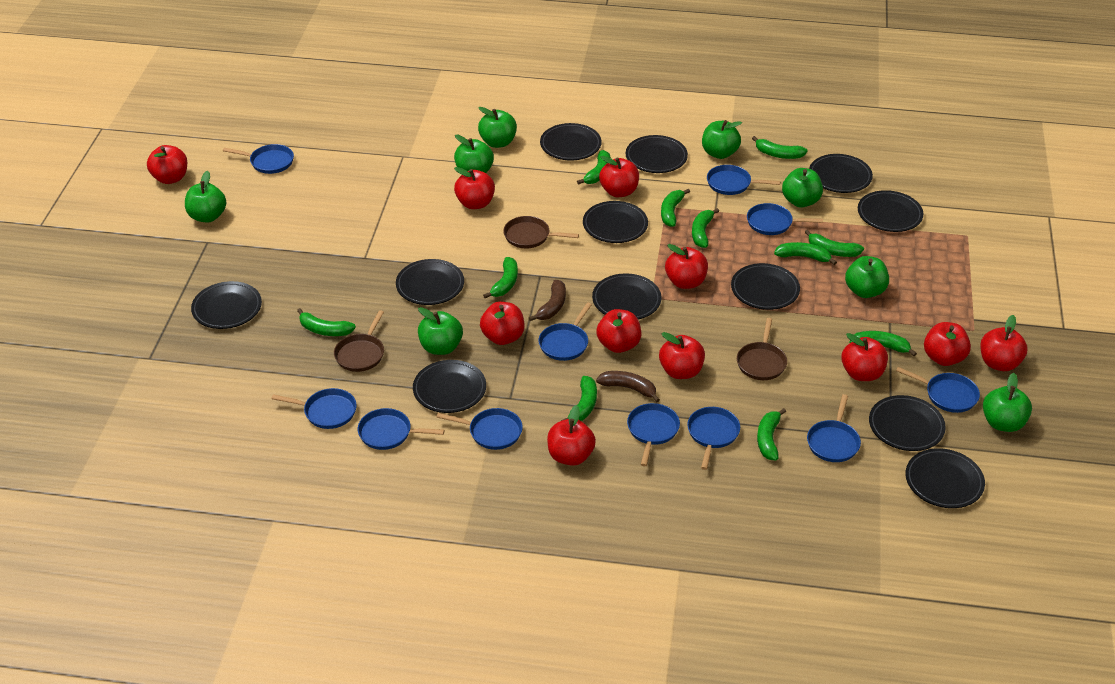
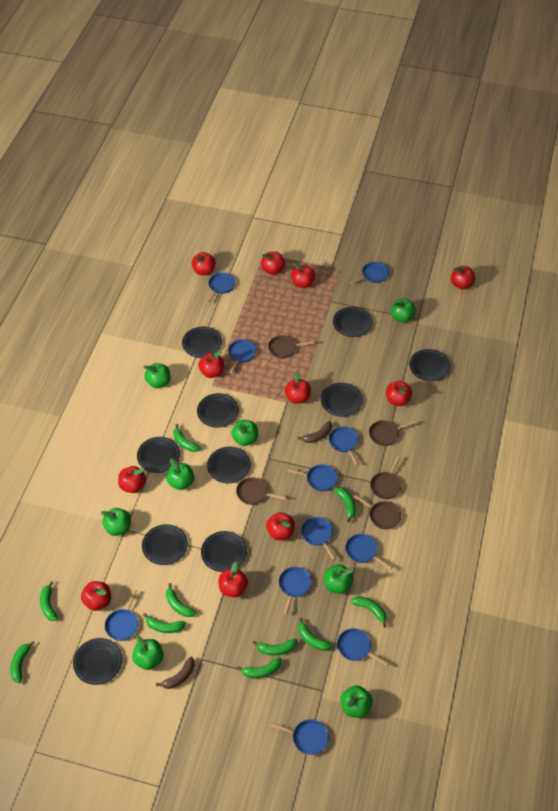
black plate: [191,281,262,329] [396,259,464,305] [413,360,486,413] [540,123,602,160] [583,201,648,243] [592,273,661,320] [626,135,688,173] [731,263,800,310] [809,154,873,193] [858,190,923,232] [869,395,946,451] [906,448,985,508] = 12 -> [73,638,123,685] [137,437,180,473] [142,524,188,565] [182,327,222,358] [197,393,239,428] [201,531,247,572] [207,447,251,483] [321,383,363,417] [333,307,373,337] [409,349,450,381] = 10
brown pan: [334,310,384,372] [503,216,579,248] [737,318,787,380] = 3 -> [236,477,286,505] [268,335,315,358] [354,495,401,529] [369,420,416,446] [370,456,401,499] = 5
green banana: [297,308,356,336] [483,257,518,298] [561,376,597,421] [577,150,611,185] [661,189,690,227] [692,208,719,248] [752,136,808,159] [757,408,786,461] [774,242,837,265] [805,230,864,257] [849,331,917,356] = 11 -> [11,641,35,684] [40,581,58,621] [143,613,186,633] [166,583,196,617] [173,424,201,452] [237,657,281,678] [252,639,297,655] [298,618,333,651] [334,487,356,522] [351,596,387,628] = 10

